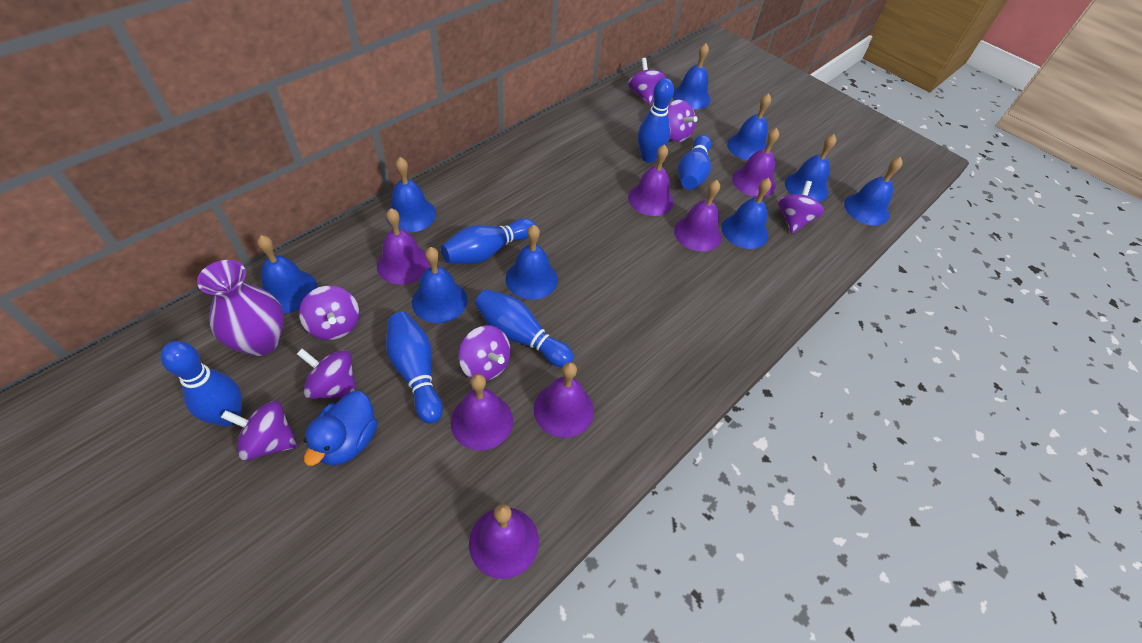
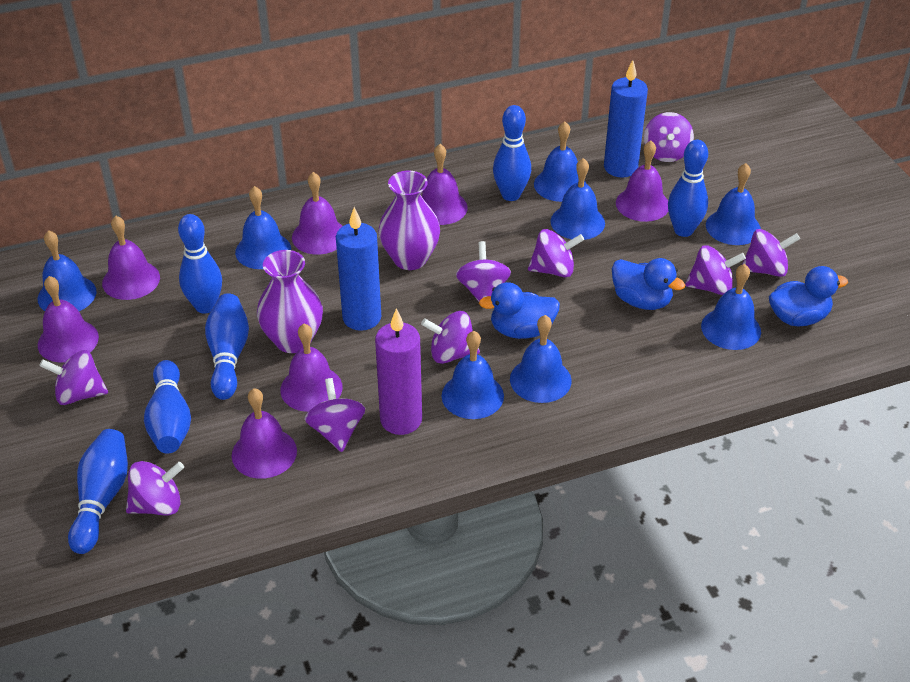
blue bell: [257,235,317,314] [386,157,436,232] [412,247,467,323] [506,225,558,300] [673,43,711,109] [721,178,771,249] [727,93,771,161] [785,134,836,202] [844,157,902,225] = 9 -> [37,230,97,311] [235,186,291,269] [442,331,504,419] [510,315,572,403] [534,121,586,202] [551,158,605,240] [701,264,761,350] [706,163,761,245] = 8
blue candle: none = 0 -> [336,207,381,331] [604,60,648,177] = 2
blue duck: [304,391,377,466] = 1 -> [479,282,560,339] [612,258,685,310] [769,266,848,326] = 3
purple candle: none = 0 -> [375,308,422,435] = 1
purple spinning top: [221,401,298,461] [297,349,356,399] [299,286,359,340] [458,325,511,381] [628,58,666,105] [668,100,698,142] [778,181,824,234] = 7 -> [39,350,108,405] [126,461,184,516] [304,378,365,452] [421,311,480,364] [456,241,511,302] [528,229,584,277] [644,112,694,162] [685,245,746,295] [742,229,800,277] = 9
purple vase: [197,260,284,356] = 1 -> [257,250,323,353] [379,171,440,270] = 2

